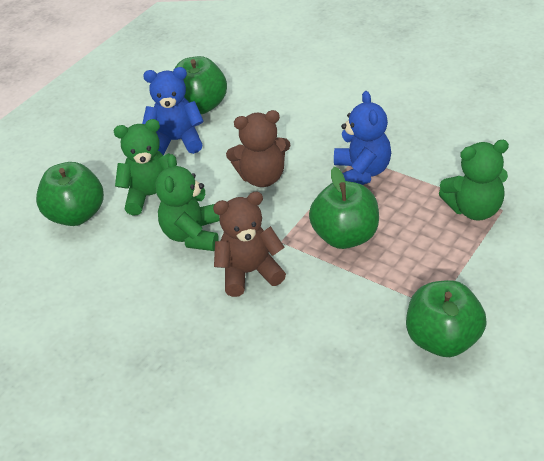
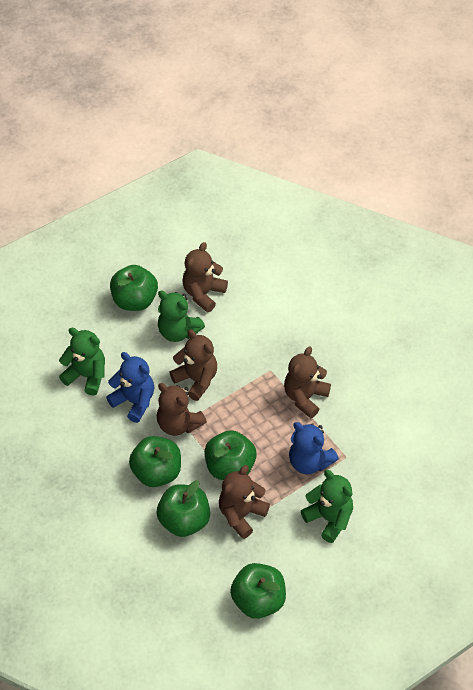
brown teddy bear: [213,191,286,297] [226,110,291,187] = 2 -> [157,383,207,436] [169,329,217,401] [182,242,228,312] [219,465,270,539] [284,346,331,419] = 5
green apple: [36,162,104,226] [174,56,227,114] [309,167,379,249] [406,280,487,357] = 4 -> [110,265,158,311] [129,436,181,487] [157,480,210,537] [204,430,257,480] [230,563,286,619] = 5

